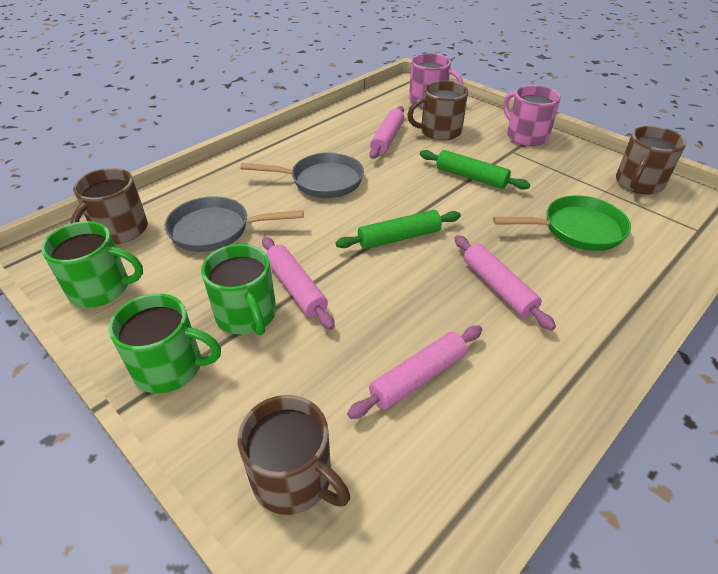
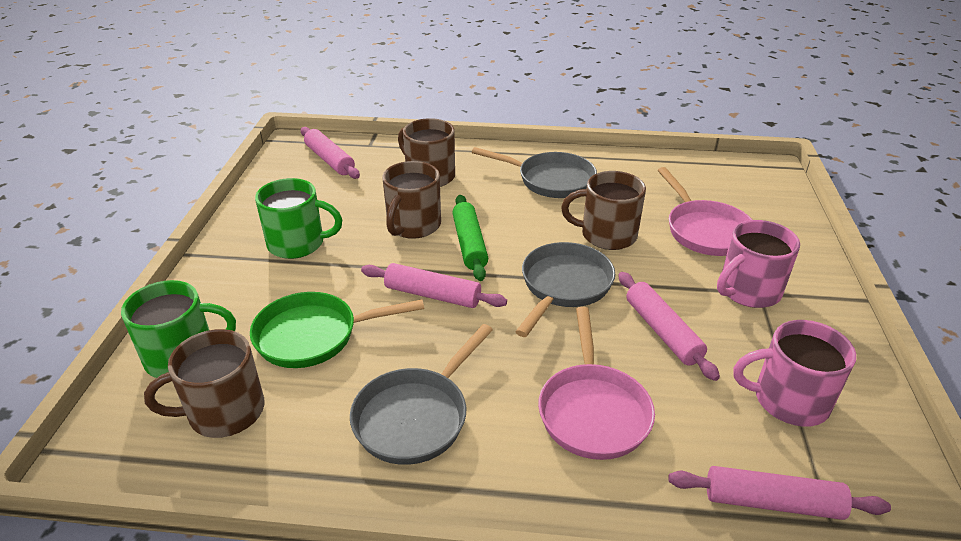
green mug: [41,221,143,307] [108,293,221,393] [201,244,276,335] = 3 -> [121,280,236,378] [255,178,342,259] = 2
green rolling pin: [335,210,461,249] [420,150,530,190] = 2 -> [452,195,488,281] = 1
grey pan: [165,196,304,252] [240,152,364,198] = 2 -> [350,324,493,465] [472,147,597,198] [515,242,615,337] = 3
pink pan: none = 0 -> [538,307,655,460] [658,167,752,256] = 2

